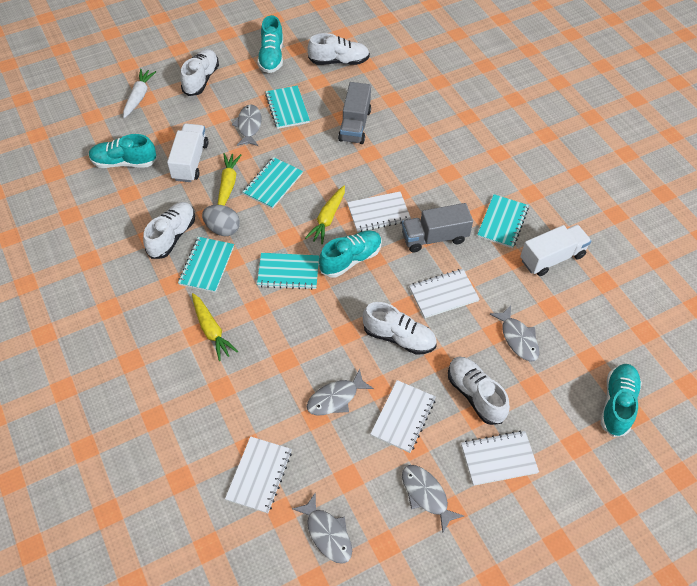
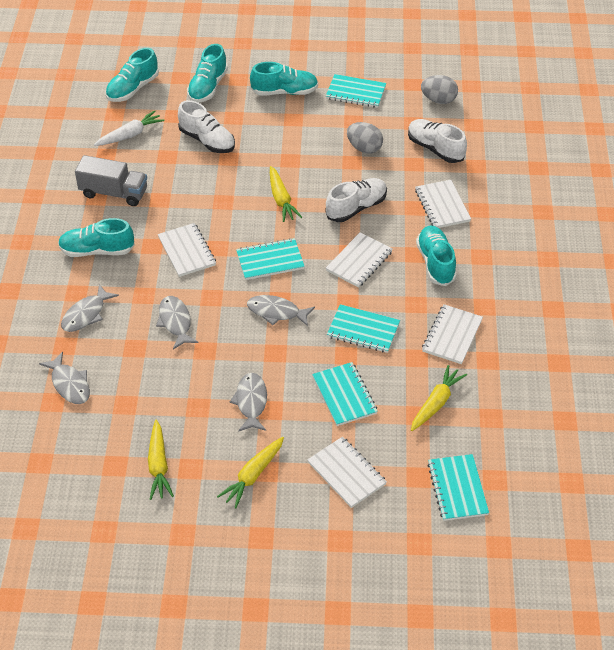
grey egg: [202,205,240,236] = 1 -> [347,122,383,154] [421,75,458,104] = 2
grey truck: [338,82,371,144] [402,203,473,252] = 2 -> [75,155,147,206] = 1
turquoise shoe: [89,134,157,168] [257,15,283,73] [319,230,382,278] [600,364,642,437] = 4 -> [58,218,135,257] [106,48,159,102] [187,44,228,103] [250,62,318,96] [416,226,457,286] = 5
white shoe: [143,202,195,259] [180,49,219,96] [308,33,370,65] [363,302,437,355] [448,357,510,425] = 5 -> [178,100,235,153] [325,178,387,222] [408,119,467,163] = 3
white truck: [167,124,208,182] [520,225,591,276] = 2 -> none = 0
yellow carrot: [192,293,238,361] [218,153,241,206] [305,186,345,244] = 3 -> [148,420,174,500] [217,437,284,508] [270,166,302,222] [411,365,467,431] = 4

